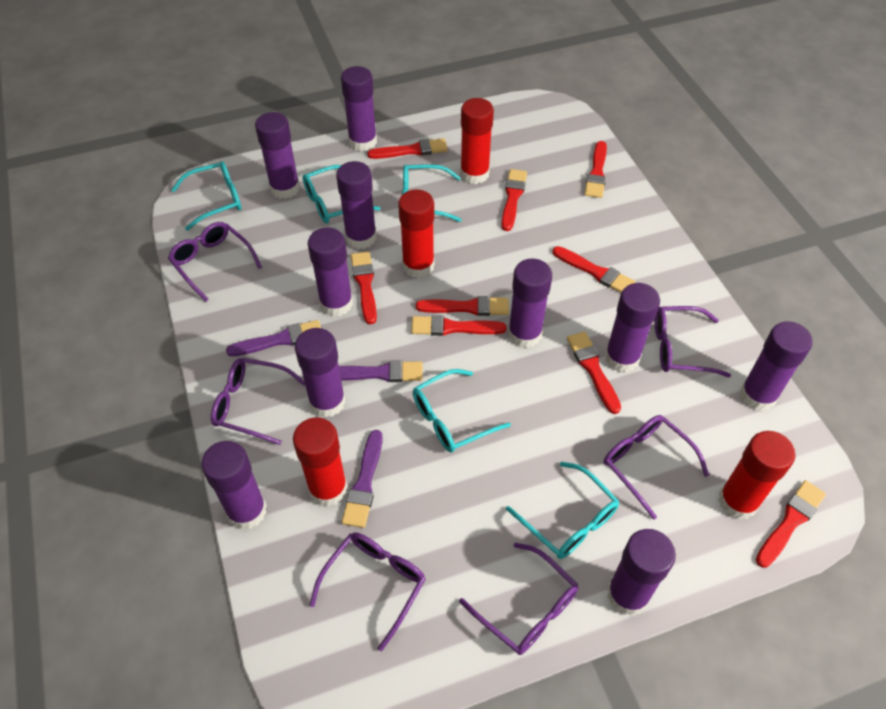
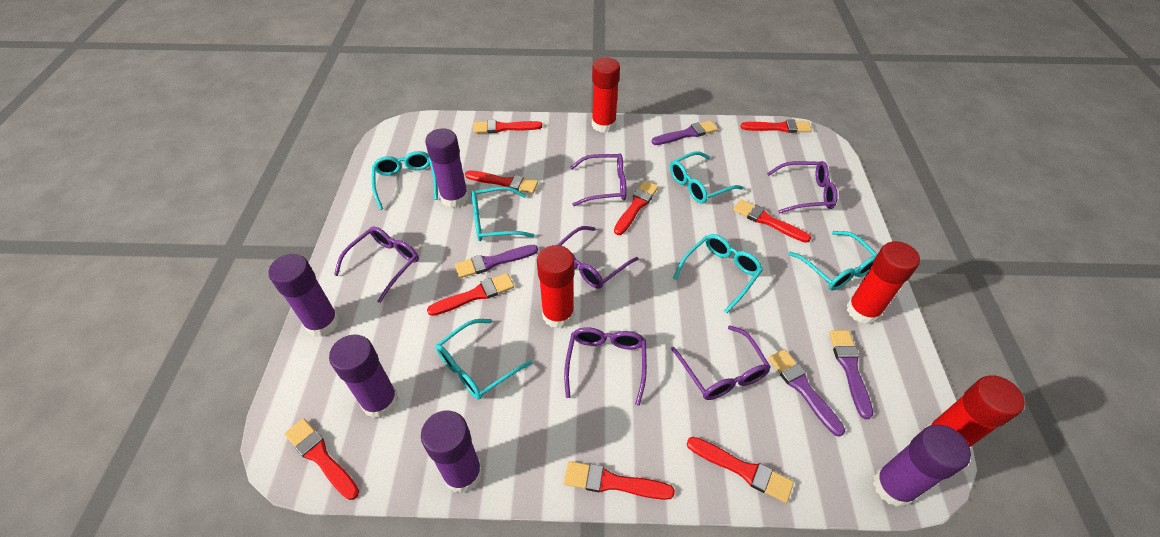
purple brush: [226,320,321,356] [339,360,423,382] [342,430,383,528] = 3 -> [455,245,538,278] [652,120,718,145] [768,349,845,437] [829,330,873,419] = 4
purple glue stick: [201,441,267,530] [255,112,300,199] [295,328,346,418] [308,228,353,317] [336,161,377,249] [341,66,377,152] [508,258,552,348] [605,283,660,372] [607,529,676,616] [740,321,813,411] = 10 -> [269,254,339,337] [329,334,399,418] [421,410,483,494] [425,128,469,208] [873,425,971,507] = 5
turquoise glasses: [171,161,242,231] [303,165,380,224] [402,164,461,222] [413,369,511,452] [506,462,619,559] = 5 -> [372,151,438,210] [436,319,533,399] [471,187,535,241] [670,151,743,203] [673,234,763,313] [788,231,877,290] = 6

